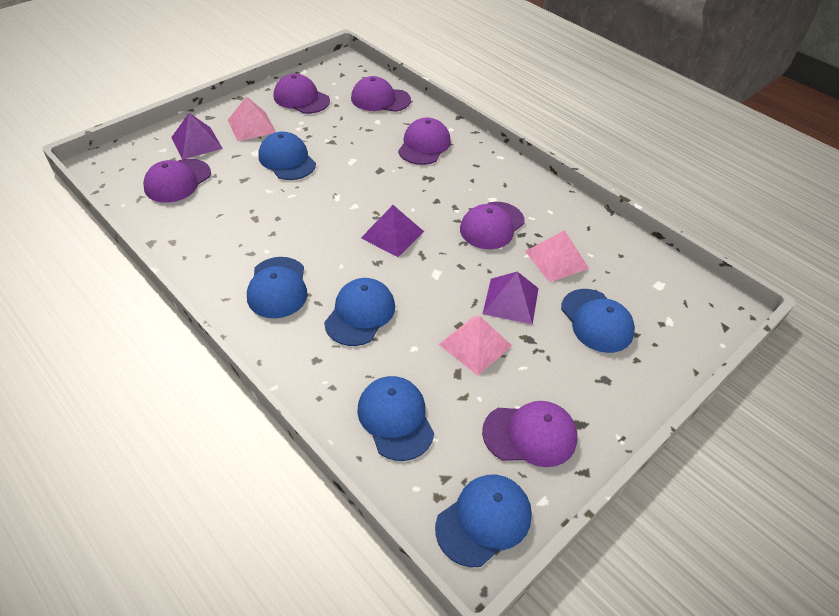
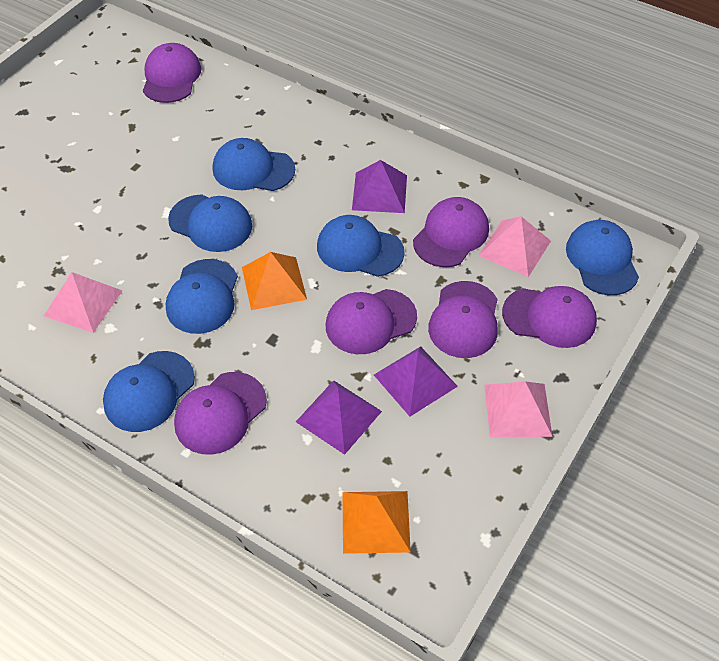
orange pyramid: none = 0 -> [242,252,307,310] [342,491,411,554] = 2

